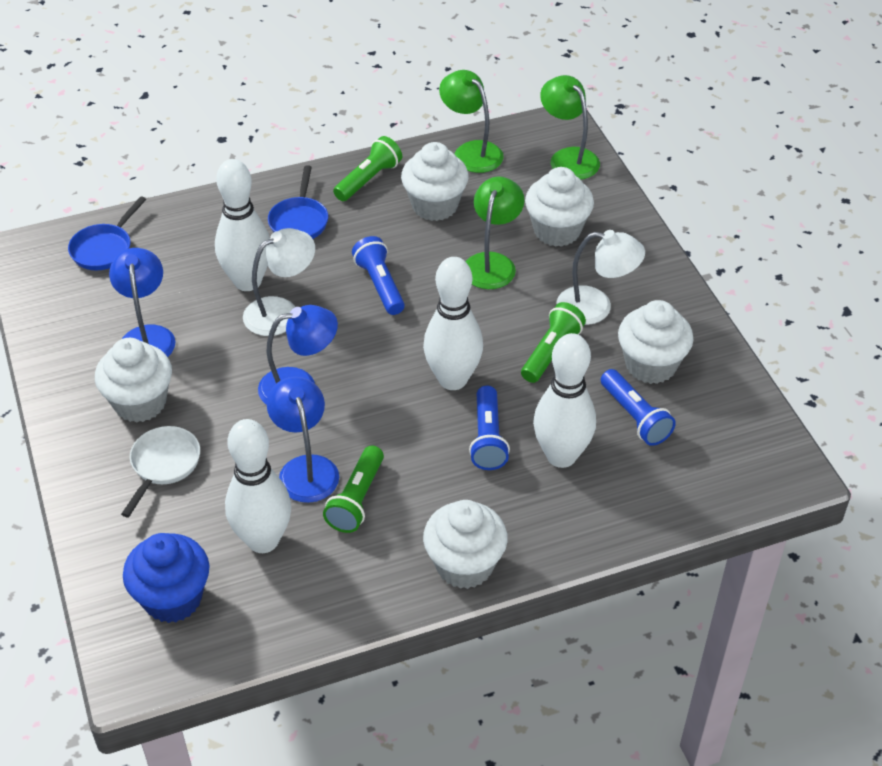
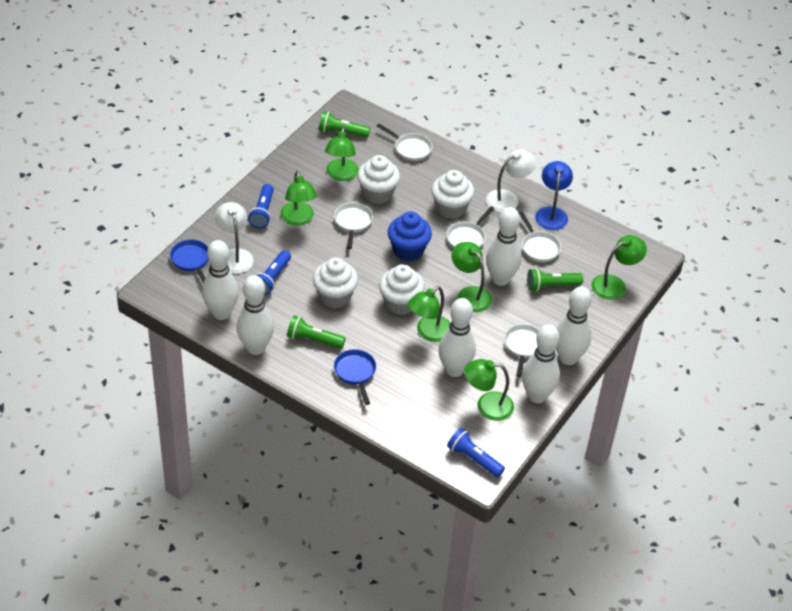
blue lamp: [109,248,176,357] [258,305,338,405] [267,377,339,503] = 3 -> [535,161,573,230] = 1
green lamp: [439,70,504,173] [466,176,524,289] [540,75,600,180] = 3 -> [280,171,317,226] [325,127,359,181] [408,286,451,342] [451,242,492,312] [464,359,514,421] [591,235,647,300] = 6
white bowling pin: [215,159,270,291] [225,419,291,553] [423,257,483,390] [533,333,596,468] = 4 -> [202,240,239,320] [236,275,274,355] [438,298,476,377] [486,207,522,286] [522,324,560,403] [556,286,592,365] = 6
white cupcake: [95,338,172,423] [401,142,469,221] [423,500,508,589] [525,167,594,247] [618,300,693,384] = 5 -> [313,258,358,308] [357,155,400,204] [379,264,425,315] [431,170,474,219] = 4
white pan: [121,426,200,517] = 1 -> [334,202,373,249] [377,124,432,161] [447,206,495,248] [504,324,539,377] [519,211,561,262] = 5

